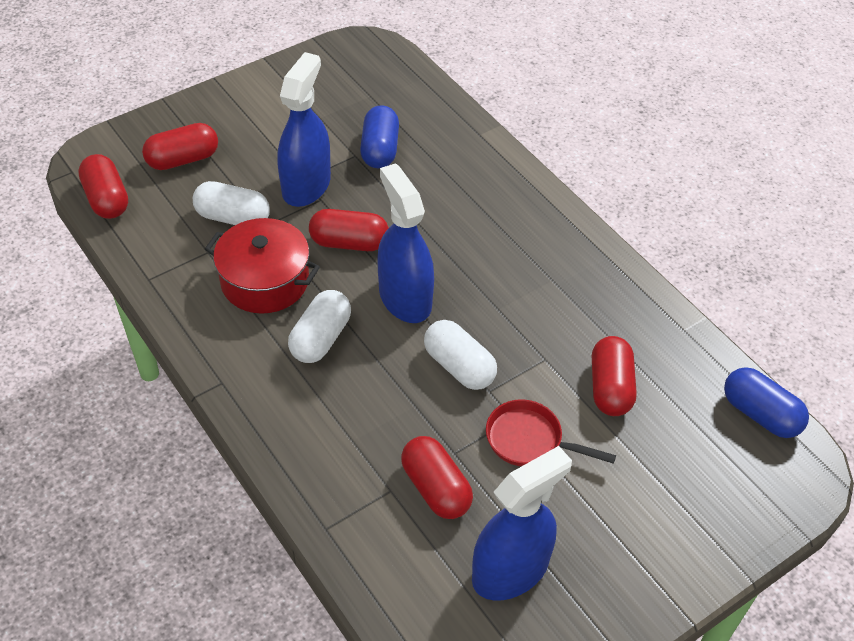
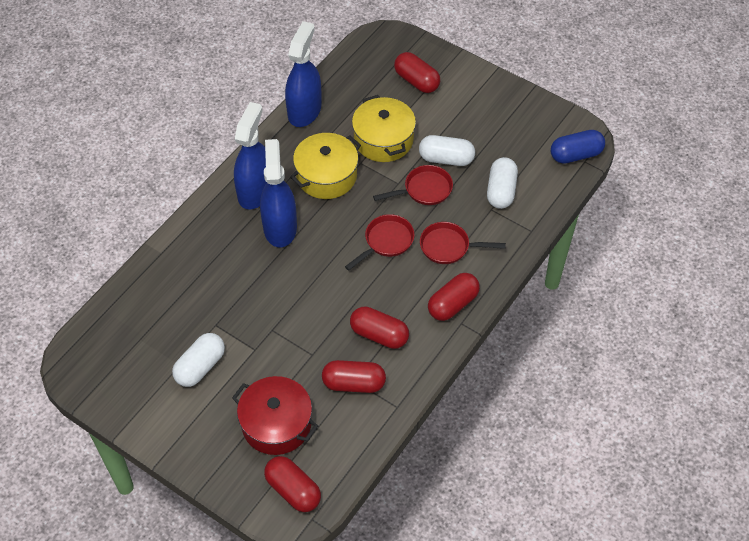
blue capsule: [360,105,399,168] [724,367,809,438] = 2 -> [551,130,605,164] = 1
red pan: [486,399,616,466] = 1 -> [345,214,415,271] [373,165,453,205] [420,222,506,264] = 3
yellow pot: none = 0 -> [290,133,361,199] [352,95,416,162] = 2

